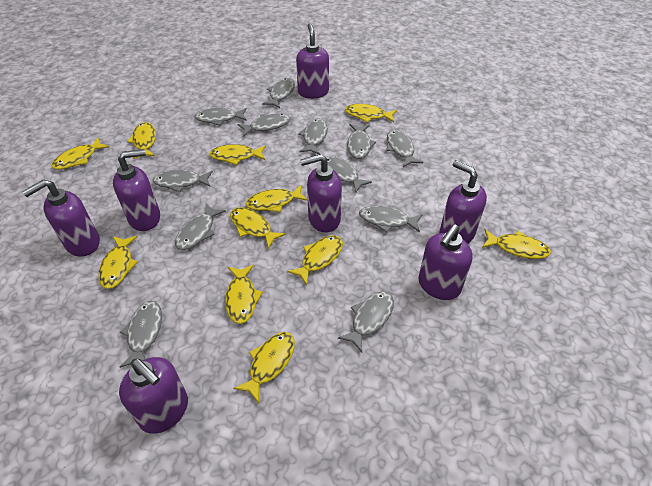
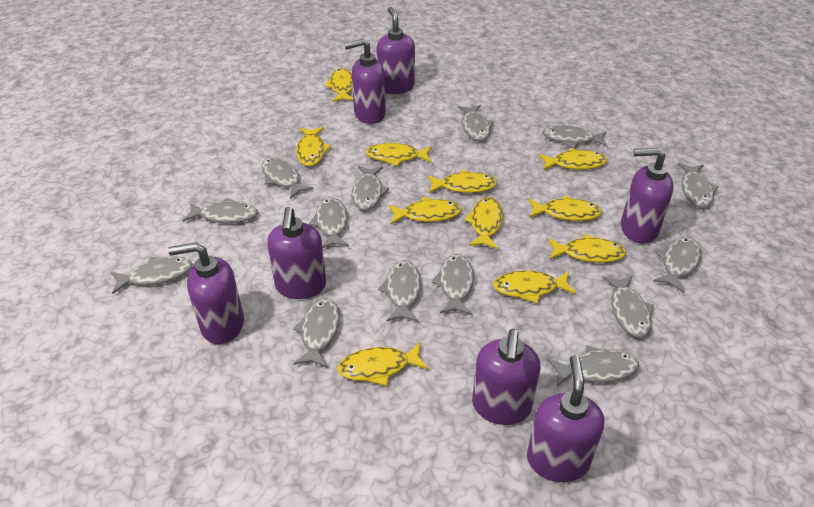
grey fish: [120,301,162,368] [152,170,213,192] [175,204,226,250] [194,108,247,126] [238,113,291,137] [262,78,295,108] [298,118,328,154] [326,156,372,192] [338,291,394,353] [347,124,376,159] [359,205,423,233] [386,130,423,167] = 12 -> [111,257,193,294] [182,198,258,223] [262,157,313,199] [293,298,340,368] [309,197,349,248] [352,166,389,211] [378,260,421,322] [431,254,474,315] [458,105,494,141] [542,125,607,148] [547,345,639,387] [603,275,654,338] [653,237,701,293] [677,163,718,208] = 14

